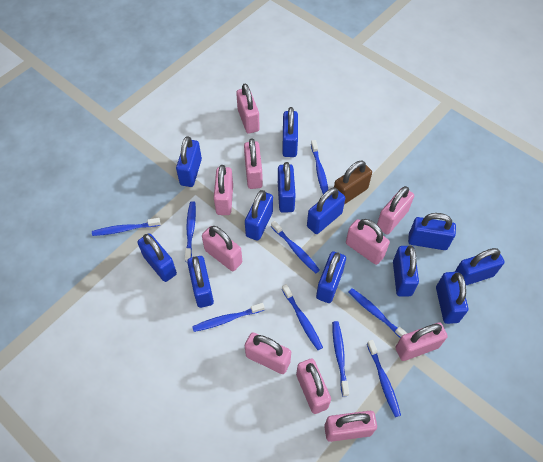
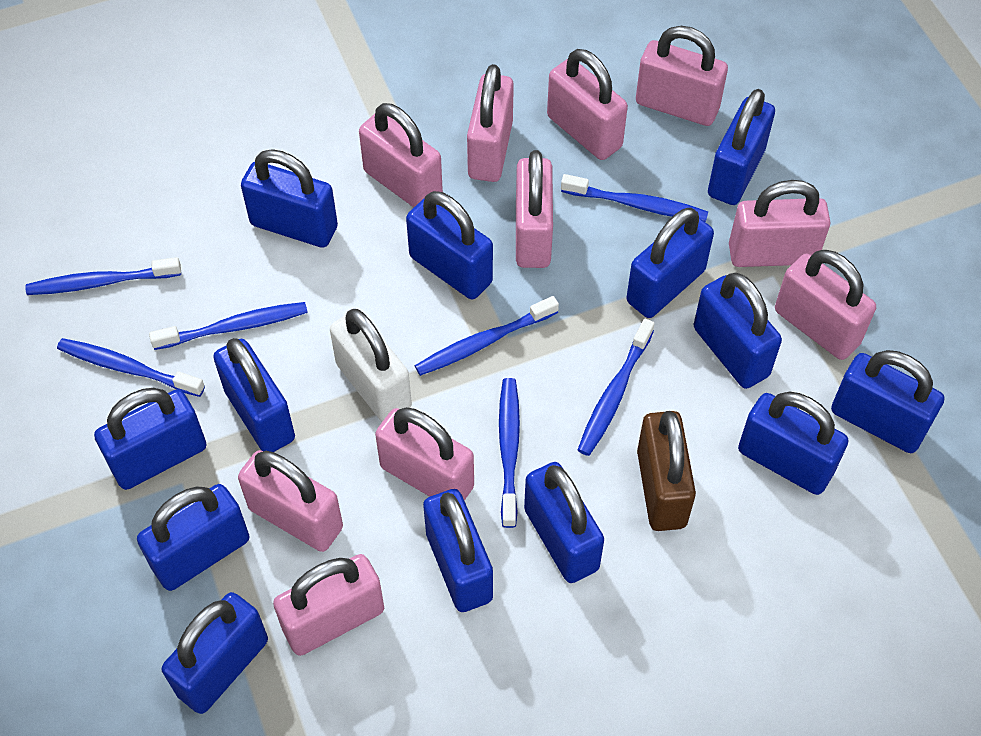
blue padlock: [137,233,177,282] [176,136,202,187] [187,256,214,308] [245,190,273,241] [278,162,296,213] [282,107,298,157] [307,187,345,234] [316,251,346,303] [393,246,419,297] [408,213,456,250] [436,272,468,324] [455,248,505,285] = 12 -> [94,388,206,490] [137,484,250,591] [162,592,268,714] [213,338,295,452] [241,149,338,248] [406,191,493,299] [423,489,493,612] [524,462,604,583] [626,208,714,318] [694,273,782,389] [708,89,775,205] [738,392,848,495] [831,350,944,453] = 13
blue toothbrush: [92,218,161,236] [185,201,196,262] [192,303,265,332] [271,220,320,273] [282,284,323,350] [311,140,328,194] [332,321,349,396] [349,288,407,338] [367,340,401,417] = 9 -> [26,257,181,295] [57,338,205,397] [149,302,308,350] [415,296,559,376] [499,378,520,528] [561,174,708,222] [578,318,655,456] = 7
white padlock: none = 0 -> [330,309,412,422] = 1

